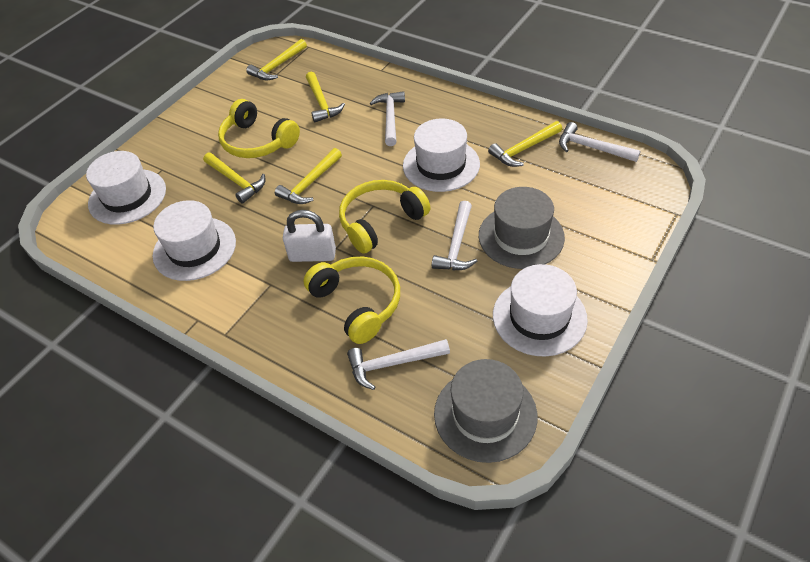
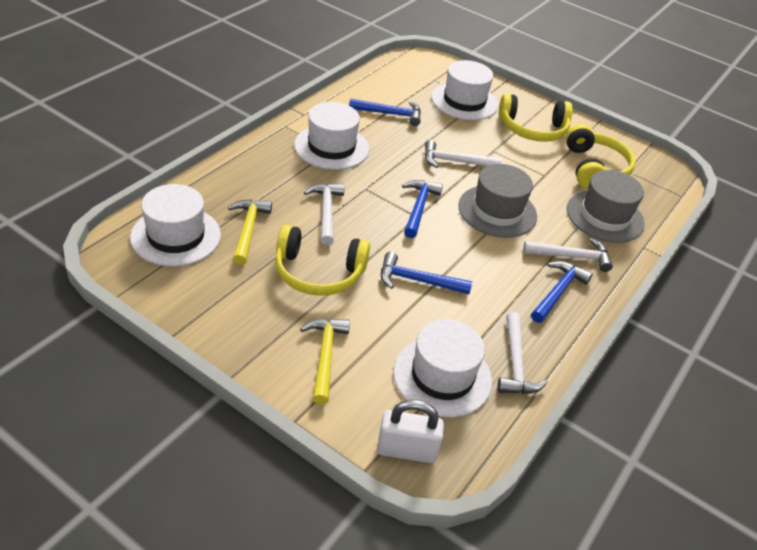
blue hammer: none = 0 -> [349,98,421,126] [381,252,472,294] [402,180,443,238] [531,261,593,323] = 4
yellow hammer: [203,153,265,204] [246,39,307,80] [275,148,342,204] [306,72,345,122] [488,121,562,167] = 5 -> [228,199,272,265] [300,318,350,405] = 2

